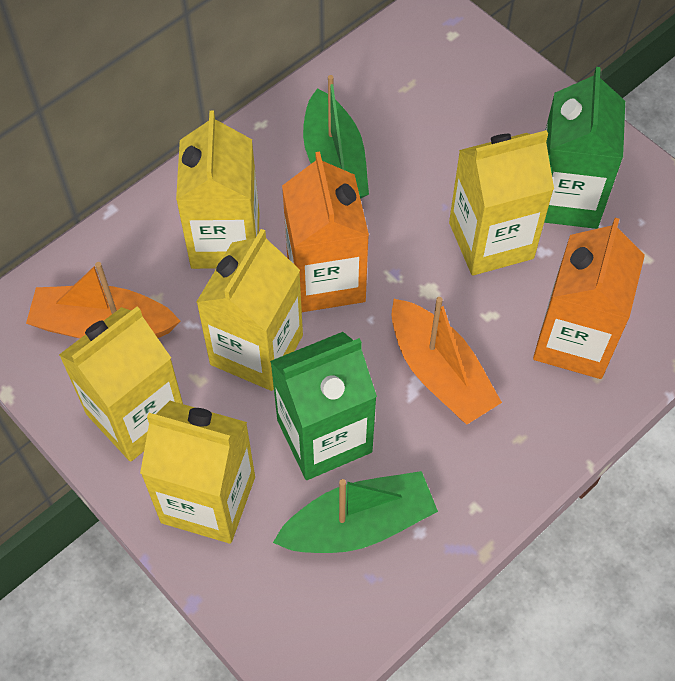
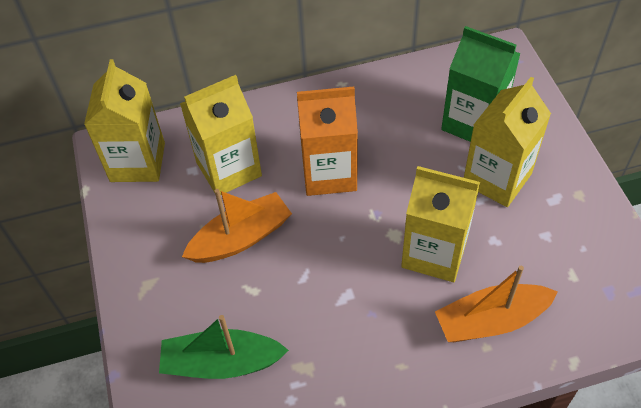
green boat: [273,471,438,553] [303,75,369,199] = 2 -> [159,315,289,379] = 1
green carton: [270,332,377,480] [544,67,625,229] = 2 -> [441,26,521,142] = 1
orange carton: [282,152,369,312] [533,218,645,379] = 2 -> [297,86,358,196] = 1
yellow carton: [59,306,183,462] [140,401,255,544] [176,111,259,269] [196,229,303,391] [449,130,554,276] = 5 -> [84,59,165,182] [180,75,262,195] [401,166,480,282] [464,77,551,207] = 4

